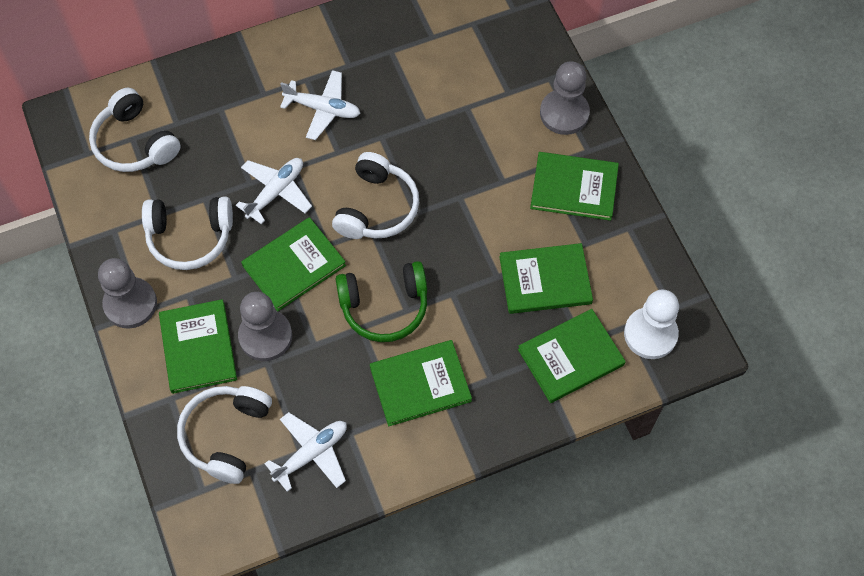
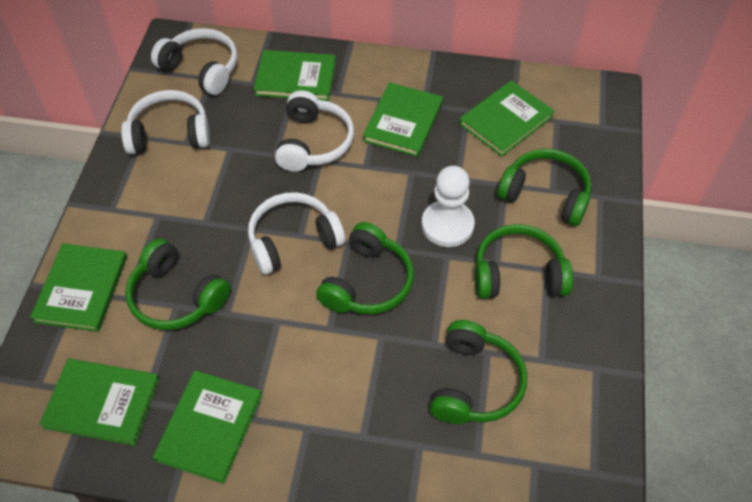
green headphones: [336,261,427,342] = 1 -> [125,238,231,330] [316,222,414,314] [430,320,527,424] [475,224,573,299] [497,149,592,226] = 5
grey pawn: [98,258,157,329] [238,292,292,361] [540,61,590,135] = 3 -> none = 0
white plane: [236,158,312,225] [264,412,347,492] [280,70,361,140] = 3 -> none = 0

